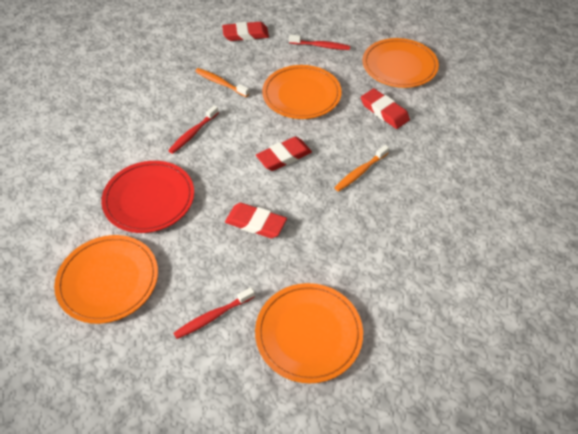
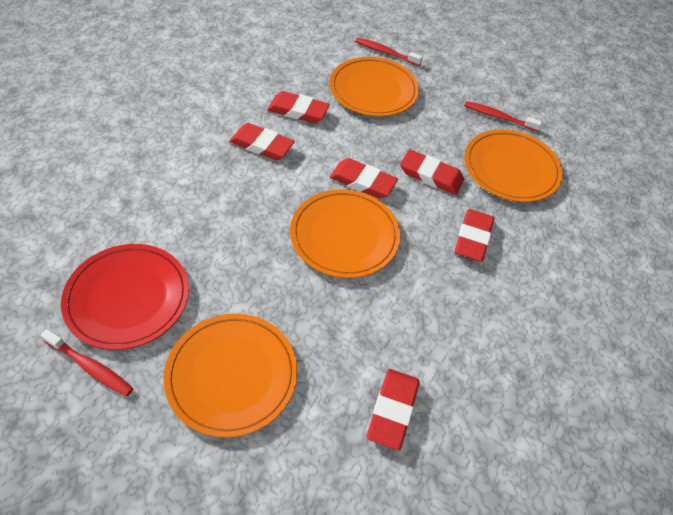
orange toothbrush: [195,68,249,97] [334,145,389,192] = 2 -> none = 0
red eraser: [222,22,269,41] [225,203,287,238] [256,136,312,171] [361,88,410,129] = 4 -> [230,123,295,160] [267,91,330,123] [330,158,398,199] [367,369,419,450] [400,150,464,195] [455,209,494,262] = 6

